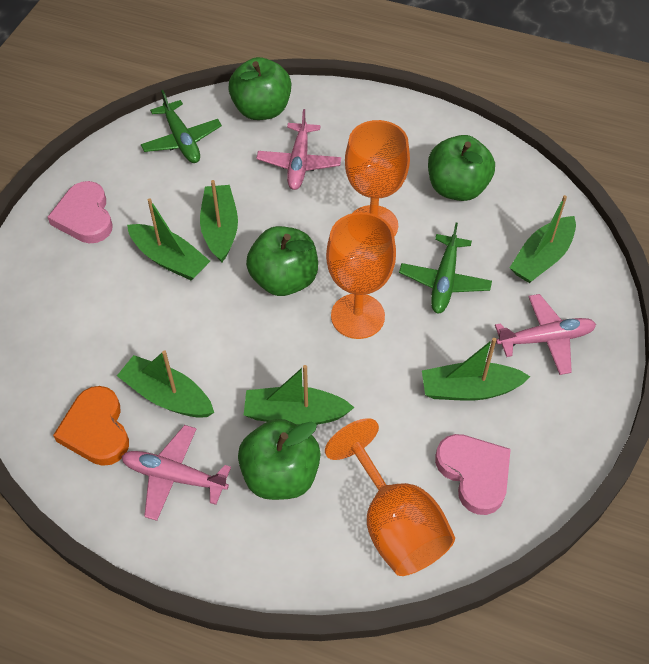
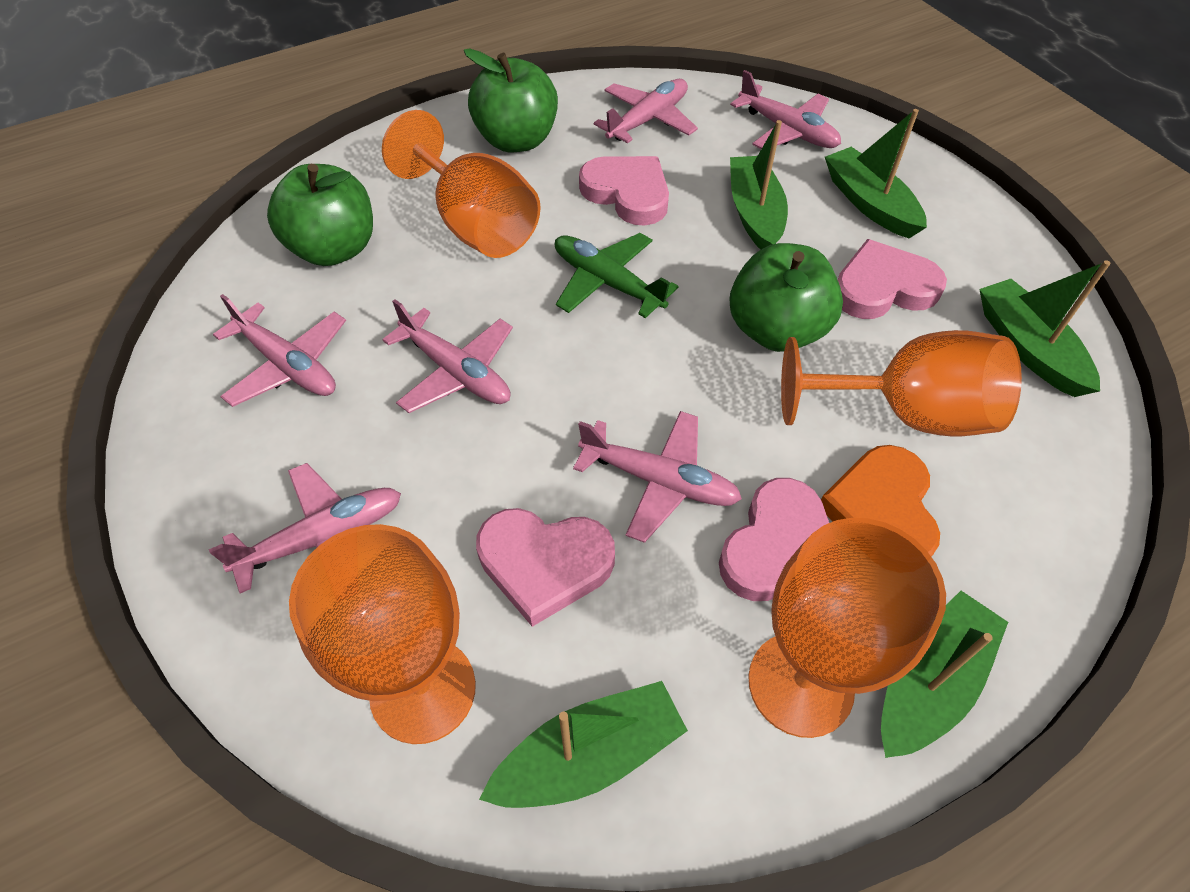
green apple: [228,57,291,120] [238,419,321,500] [246,226,318,296] [428,135,495,201] = 4 -> [267,164,373,266] [464,48,558,152] [730,243,843,352] = 3
green boat: [117,350,214,418] [127,198,210,281] [200,180,238,262] [244,365,355,425] [422,338,531,401] [510,195,576,283] = 6 -> [479,681,688,808] [730,120,788,250] [825,109,927,238] [881,591,1008,758] [979,260,1111,397] = 5
green plane: [141,90,222,163] [399,223,492,313] = 2 -> [555,233,679,318] = 1
orange goblet: [325,418,455,576] [326,212,396,339] [345,120,410,237] = 3 -> [289,524,476,744] [382,110,541,258] [748,518,946,738] [781,330,1022,436] = 4
pink heart: [48,181,113,243] [435,434,511,515] = 2 -> [476,508,615,627] [579,156,669,226] [719,478,829,601] [838,239,947,319] = 4
pink plane: [121,425,231,521] [256,109,341,190] [495,294,596,375] = 3 -> [209,463,401,593] [213,294,346,407] [382,299,513,413] [573,411,742,543] [594,79,698,143] [730,70,841,149] = 6

